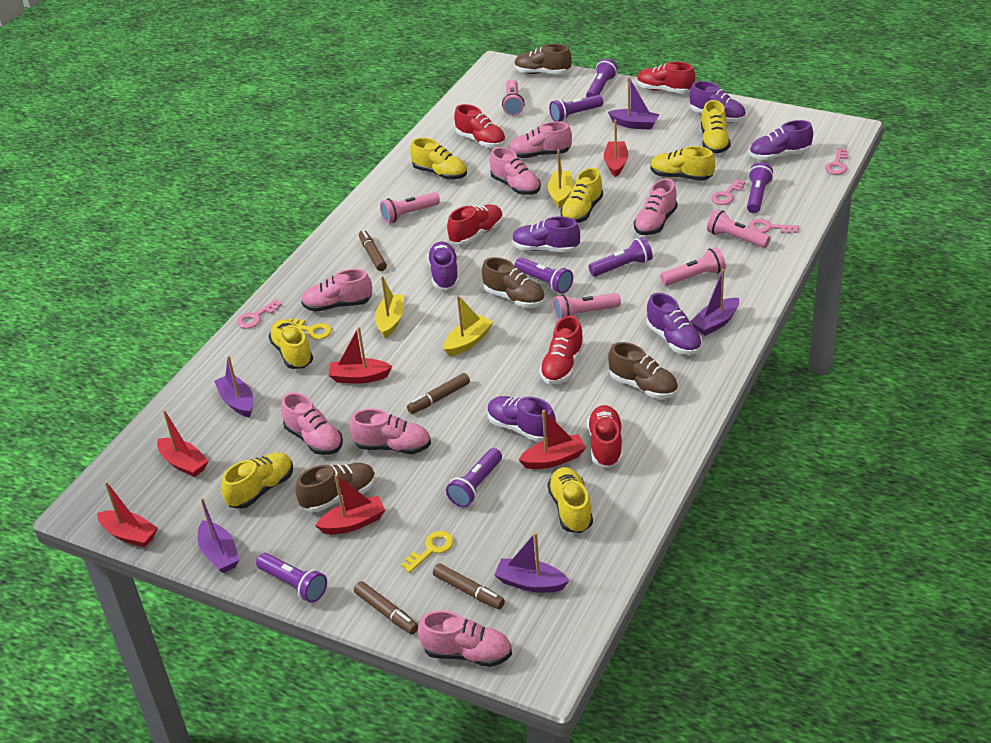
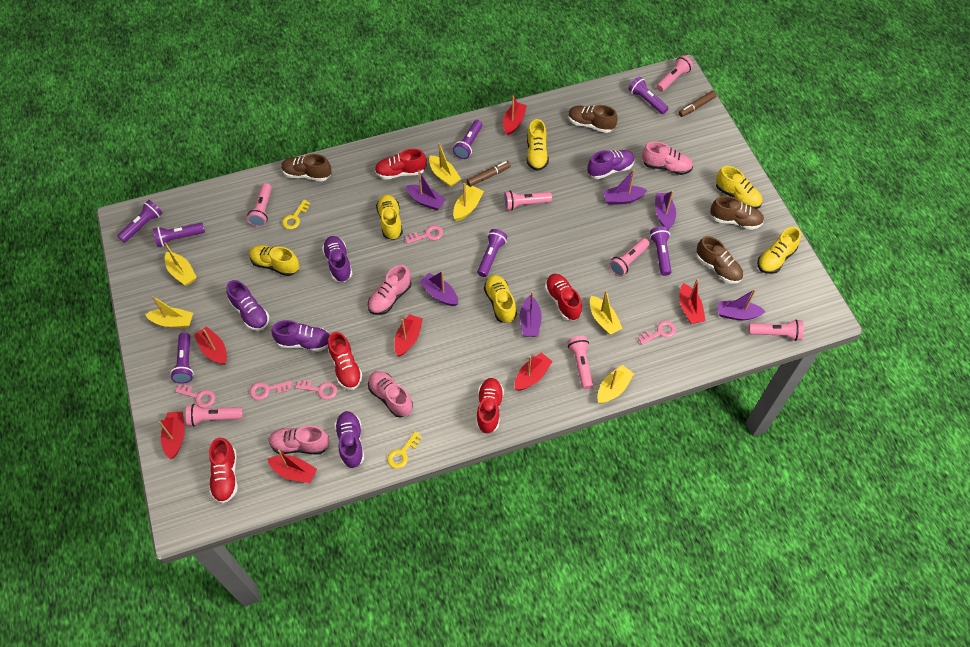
brown marker: [354,581,418,634] [359,230,387,271] [407,373,470,414] [433,563,505,609] = 4 -> [466,161,511,187] [679,91,717,117] = 2
pink flashlight: [380,192,440,223] [502,79,525,116] [554,293,621,321] [660,247,726,286] [707,209,770,248] = 5 -> [186,404,243,426] [247,183,272,227] [504,191,552,211] [567,336,593,389] [609,238,650,277] [656,55,693,92] [749,319,804,341] = 7
pink key: [237,299,282,329] [711,179,745,205] [749,219,799,234] [825,148,848,175] = 4 -> [175,384,215,408] [250,381,292,400] [295,380,337,400] [405,225,443,244] [638,321,676,345] = 5
pink shoe: [281,392,343,455] [301,269,372,312] [350,409,431,454] [418,610,512,667] [490,147,541,195] [508,122,572,158] [634,179,678,235] = 7 -> [269,426,330,454] [368,265,411,315] [368,371,413,417] [642,142,693,175] = 4
purple boat: [198,498,239,573] [214,356,253,418] [495,532,569,593] [608,77,659,130] [690,269,739,336] = 5 -> [406,170,446,210] [419,271,458,306] [520,291,542,337] [603,170,647,205] [655,190,676,229] [718,289,766,320] = 6
purple shoe: [427,242,459,290] [488,396,556,442] [512,216,580,252] [647,293,702,355] [690,81,746,123] [749,120,813,160] = 6 -> [227,280,269,331] [271,320,330,351] [322,236,352,282] [335,411,364,468] [587,150,635,179] = 5
red boat: [97,481,158,547] [157,410,209,477] [315,474,385,534] [329,327,392,384] [519,410,586,469] [604,120,628,177] = 6 -> [159,412,185,459] [194,327,227,365] [267,450,317,483] [394,314,423,356] [503,96,527,136] [515,353,553,391] [679,278,705,324] = 7
yellow boat: [375,276,404,338] [444,295,493,356] [548,150,573,208] = 3 -> [145,296,193,328] [164,242,197,286] [429,143,461,187] [453,183,484,221] [590,290,623,335] [597,365,634,404] = 6
yellow shoe: [221,452,293,509] [268,319,313,369] [410,138,467,180] [547,467,593,533] [560,168,603,223] [650,146,715,181] [701,100,731,154] = 7 -> [249,245,299,276] [376,195,403,240] [484,275,517,323] [526,119,549,171] [716,166,763,209] [757,227,801,274] = 6

